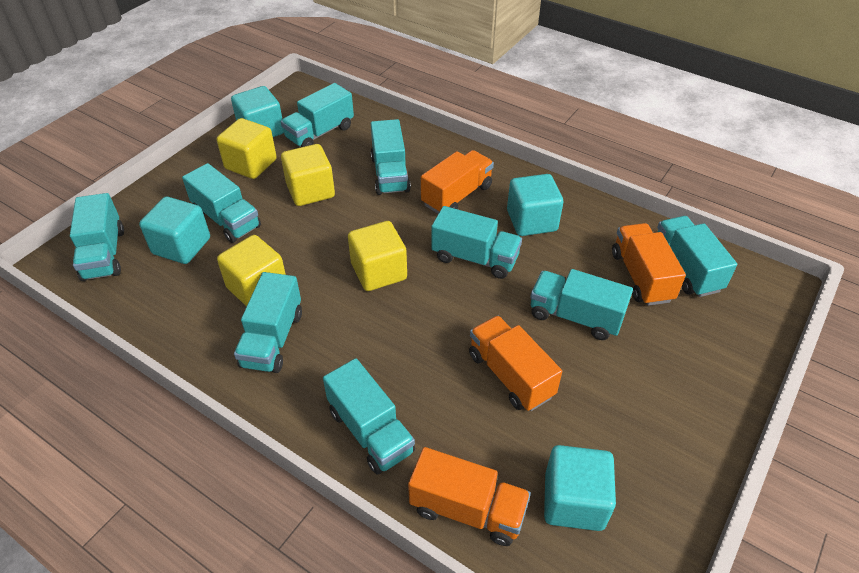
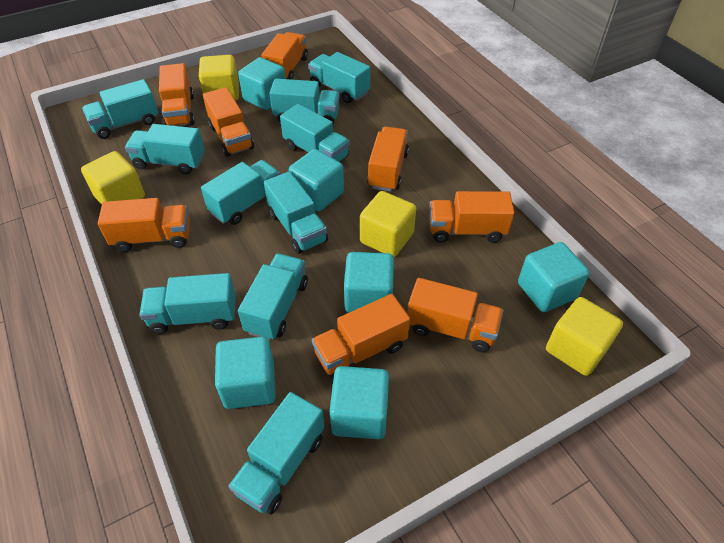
orange truck: [408,447,531,546] [421,150,494,214] [469,316,562,411] [612,223,686,306] = 4 -> [98,198,190,252] [159,63,195,126] [203,87,254,157] [261,32,308,80] [312,294,410,379] [367,127,409,191] [407,278,503,352] [429,191,515,243] = 8
turquoise cube: [139,197,210,264] [231,86,284,137] [507,174,563,236] [544,445,616,531] = 4 -> [215,337,276,409] [238,57,286,110] [289,149,344,211] [330,366,389,439] [344,252,394,313] [518,242,589,312] = 6
turquoise truck: [70,193,124,281] [182,163,261,243] [234,272,302,373] [281,83,354,147] [323,358,415,474] [371,119,411,195] [431,206,522,279] [530,269,633,340] [657,216,737,297] = 9 -> [82,79,158,139] [125,124,205,174] [139,273,236,334] [201,160,280,225] [228,392,325,515] [238,253,308,340] [264,171,328,254] [269,79,340,124] [280,104,350,162] [308,52,371,103] = 10

